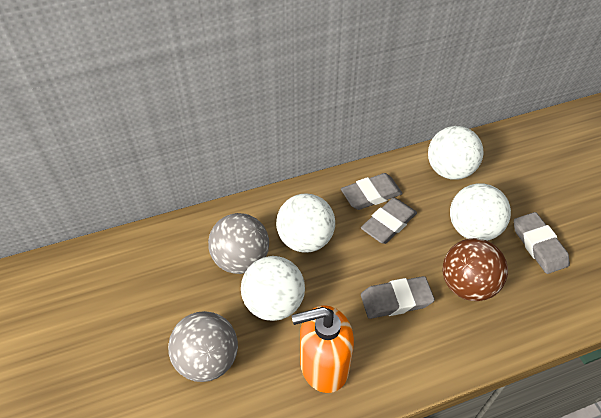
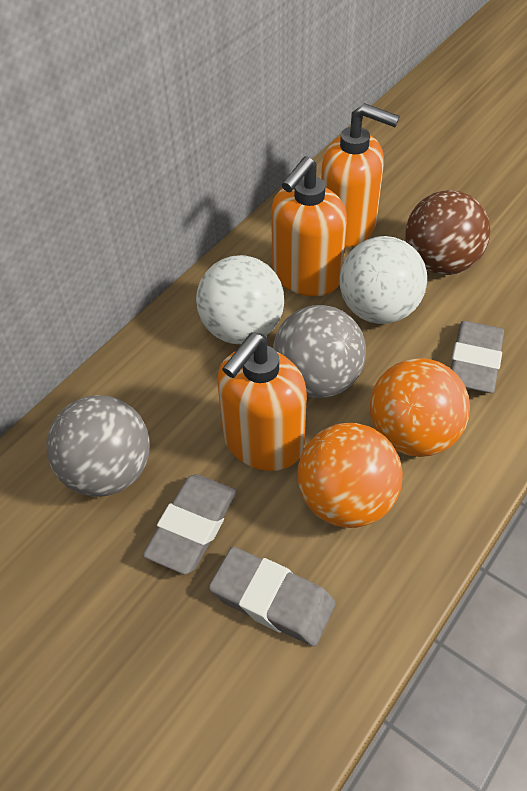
grey eraser: [341,173,403,210] [361,198,417,244] [361,276,435,319] [514,212,570,274] = 4 -> [143,474,237,575] [209,547,336,646] [451,321,504,393] = 3
orange ball: none = 0 -> [298,423,403,528] [369,358,470,457] = 2
orange soap dispenser: [291,305,354,393] = 1 -> [217,332,307,471] [271,156,347,296] [321,103,400,247] = 3
white ball: [241,256,305,321] [276,193,335,253] [428,126,483,180] [450,183,511,241] = 4 -> [196,255,284,344] [340,236,427,324] = 2

